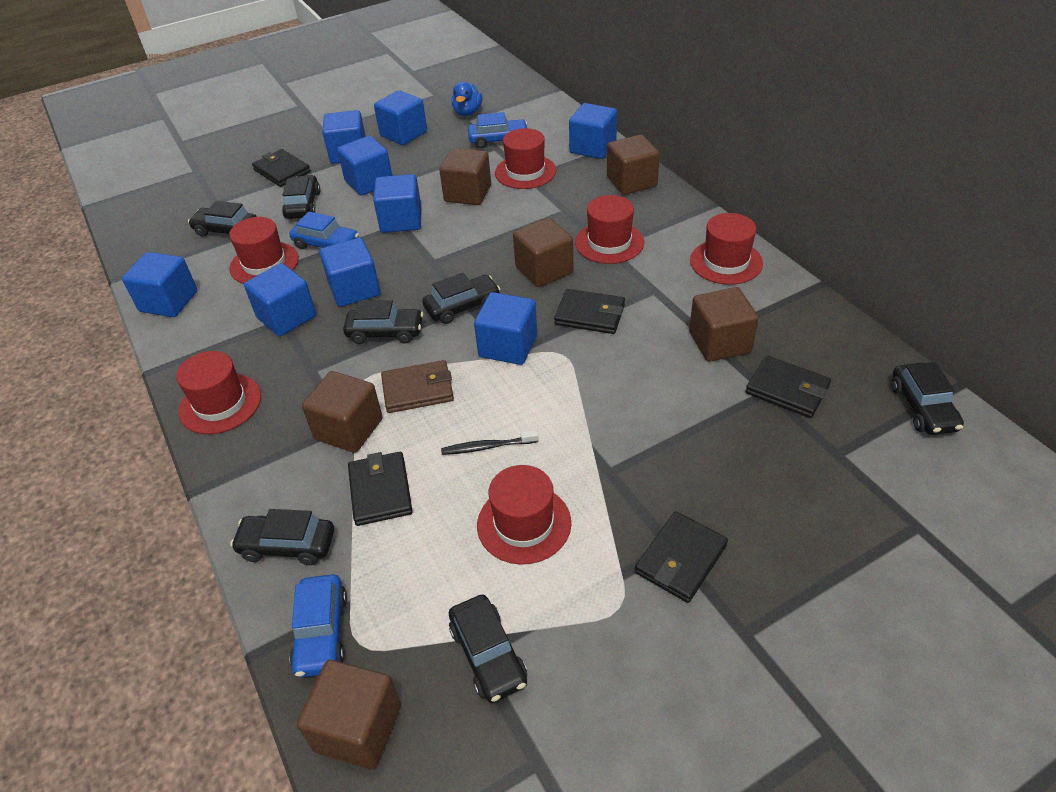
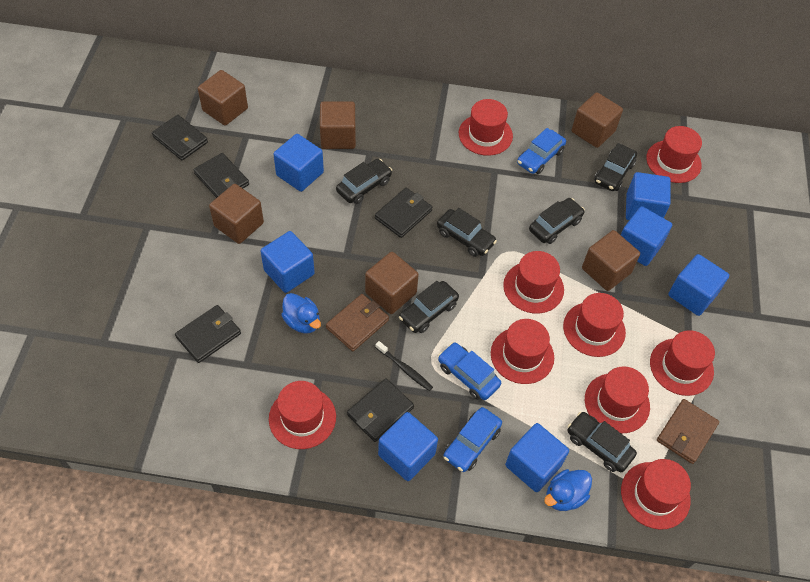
black car: [188,201,257,237] [230,509,334,565] [282,175,320,219] [343,300,423,344] [422,273,500,324] [449,595,527,703] [891,362,964,435] = 7 -> [336,159,392,204] [399,281,459,333] [437,208,497,257] [529,198,585,244] [567,412,637,472] [594,143,637,191] = 6
blue cube: [122,252,197,317] [244,263,316,336] [319,238,380,307] [322,110,366,164] [337,136,392,196] [373,174,422,233] [374,90,427,145] [474,292,537,365] [569,103,617,159] = 9 -> [260,231,315,293] [273,134,324,192] [378,412,438,481] [505,423,569,492] [621,206,672,266] [626,172,671,220] [668,254,729,316] = 7
blue duck: [451,82,482,116] = 1 -> [281,293,321,334] [544,469,592,511] = 2
brown wallet: [381,360,454,413] = 1 -> [326,294,389,351] [657,399,719,464] = 2
red hat: [176,351,261,434] [229,217,299,284] [477,465,571,565] [495,128,556,189] [575,195,644,264] [690,213,763,285] = 6 -> [269,381,336,449] [459,99,513,156] [491,319,554,384] [503,251,564,314] [563,293,626,357] [585,366,650,433] [621,459,691,530] [646,126,702,183] [650,330,715,396] = 9

